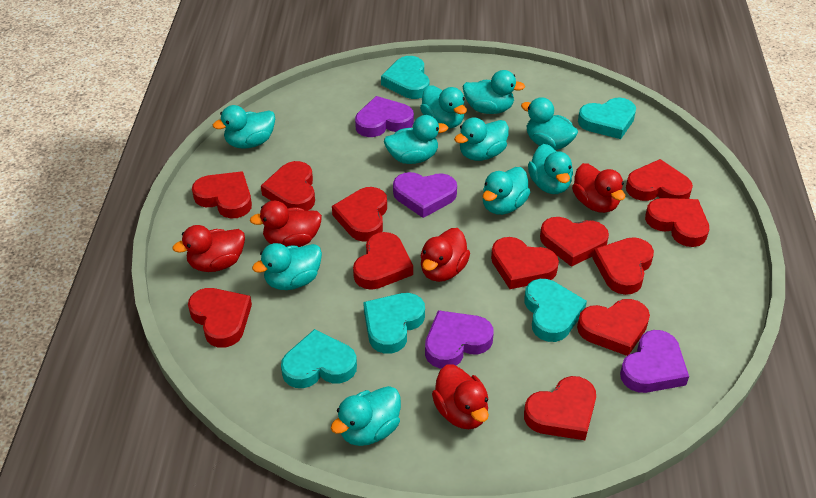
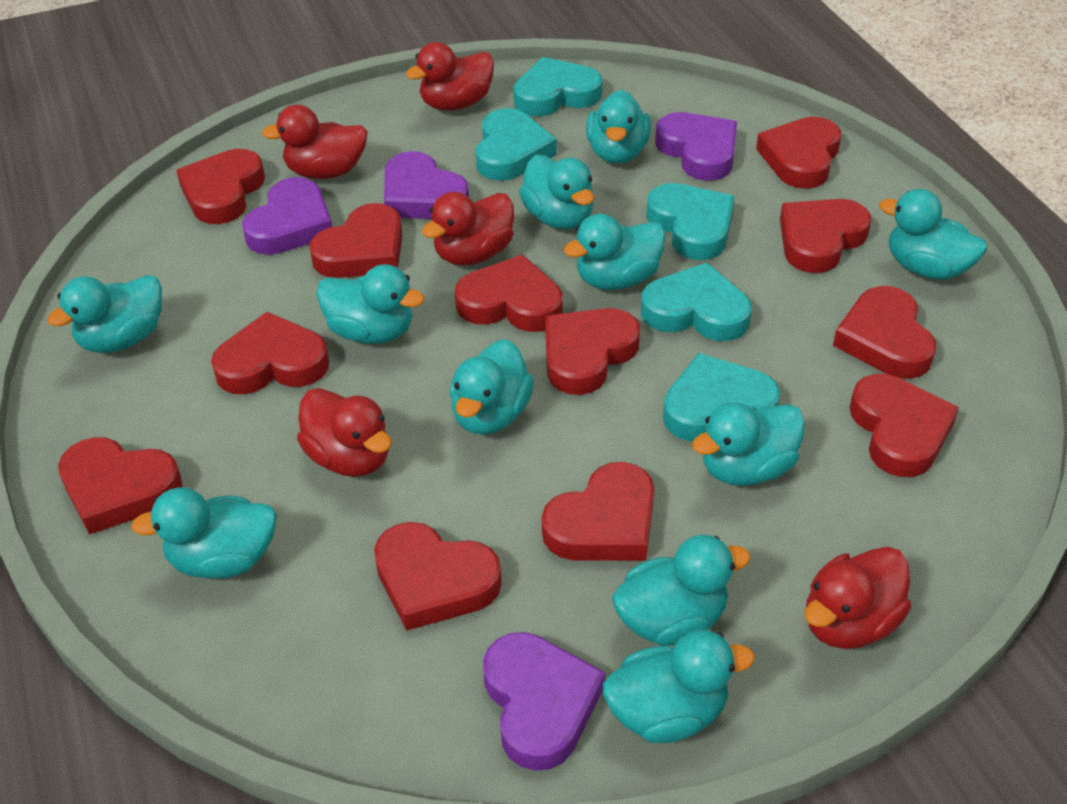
turquoise duck: [213,105,275,149] [252,243,322,290] [331,386,401,446] [384,115,448,164] [420,85,467,128] [454,117,509,161] [463,70,525,114] [483,167,530,215] [521,97,578,150] [528,144,573,194] = 10 -> [47,275,162,353] [131,487,277,579] [316,264,425,344] [450,339,534,435] [519,155,594,229] [564,214,666,290] [586,90,651,164] [603,630,755,743] [612,535,751,646] [692,402,805,486] [879,189,987,280] = 11

